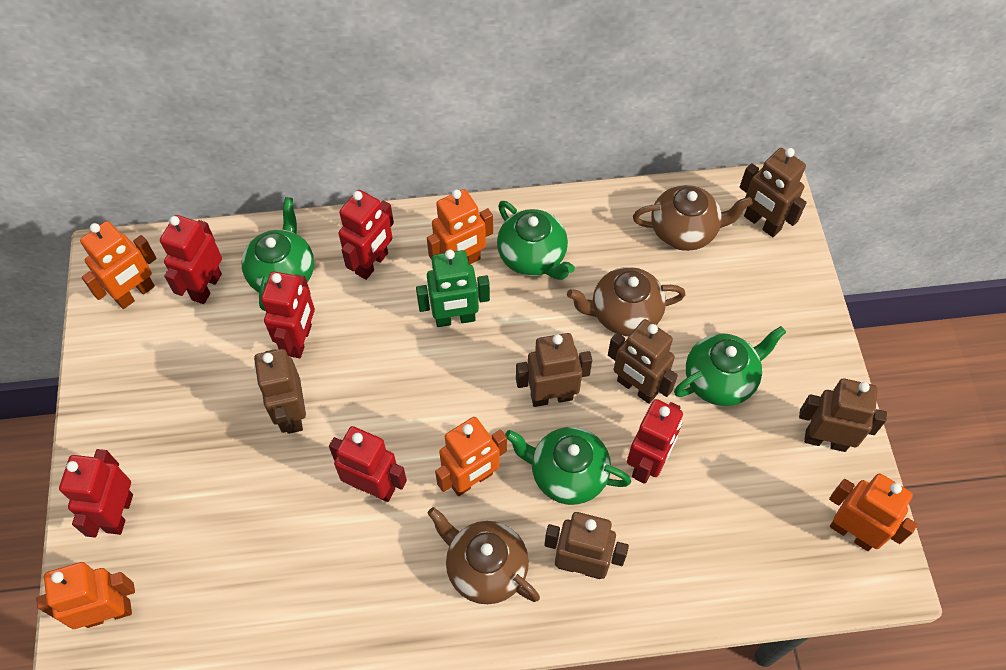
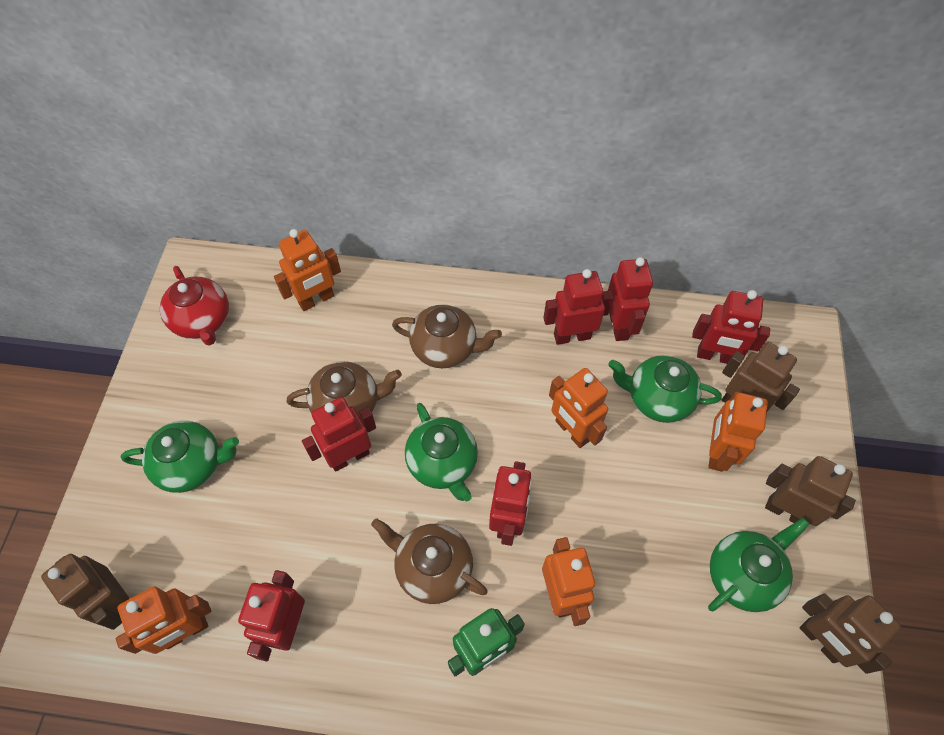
brown robot: [254,349,306,434] [516,333,592,407] [544,512,629,579] [608,319,678,404] [740,148,807,237] [799,378,887,452] = 6 -> [41,554,130,630] [722,342,800,411] [765,456,856,526] [799,593,901,674] = 4
red teapot: none = 0 -> [160,266,229,346] = 1

